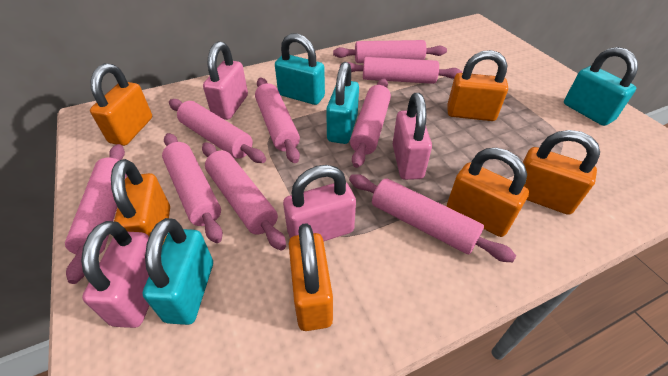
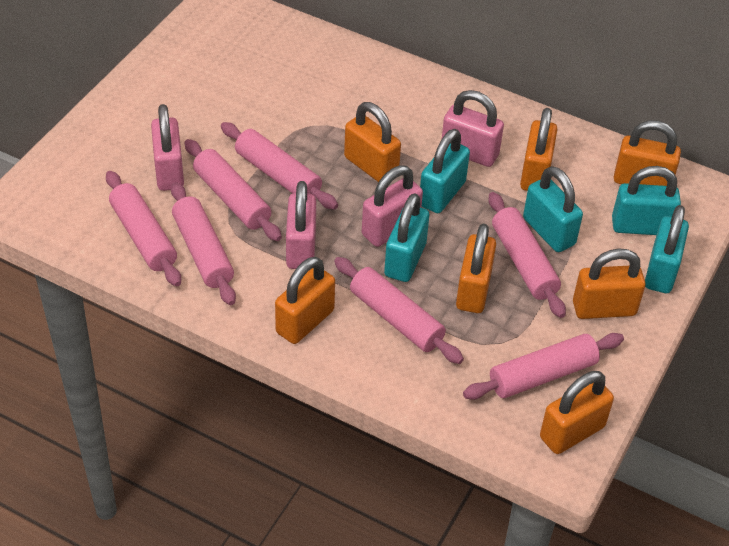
orange padlock: [90,63,152,146] [111,159,170,243] [289,223,333,331] [447,50,508,121] [447,148,529,237] [523,130,600,215] = 6 -> [275,257,335,344] [344,102,401,182] [456,224,496,313] [520,108,558,191] [540,371,614,454] [573,248,645,319] [614,120,681,186] = 7
pink rolling pin: [65,144,127,284] [162,133,223,243] [169,99,266,163] [202,142,286,250] [255,78,300,163] [333,40,447,63] [340,57,462,84] [349,174,516,262] [350,78,391,168] = 9 -> [106,171,181,286] [171,182,236,305] [184,139,282,241] [221,122,338,210] [334,257,464,364] [463,333,624,400] [489,192,566,318] = 7
turquoise padlock: [143,218,213,325] [275,34,325,105] [326,62,359,144] [564,47,638,126] = 4 -> [384,193,429,282] [420,129,470,213] [523,166,583,252] [612,166,681,235] [645,205,689,293] = 5

